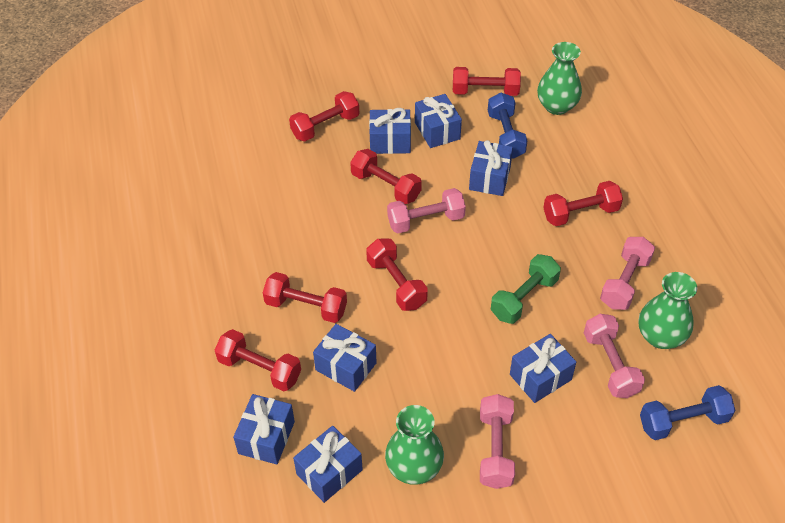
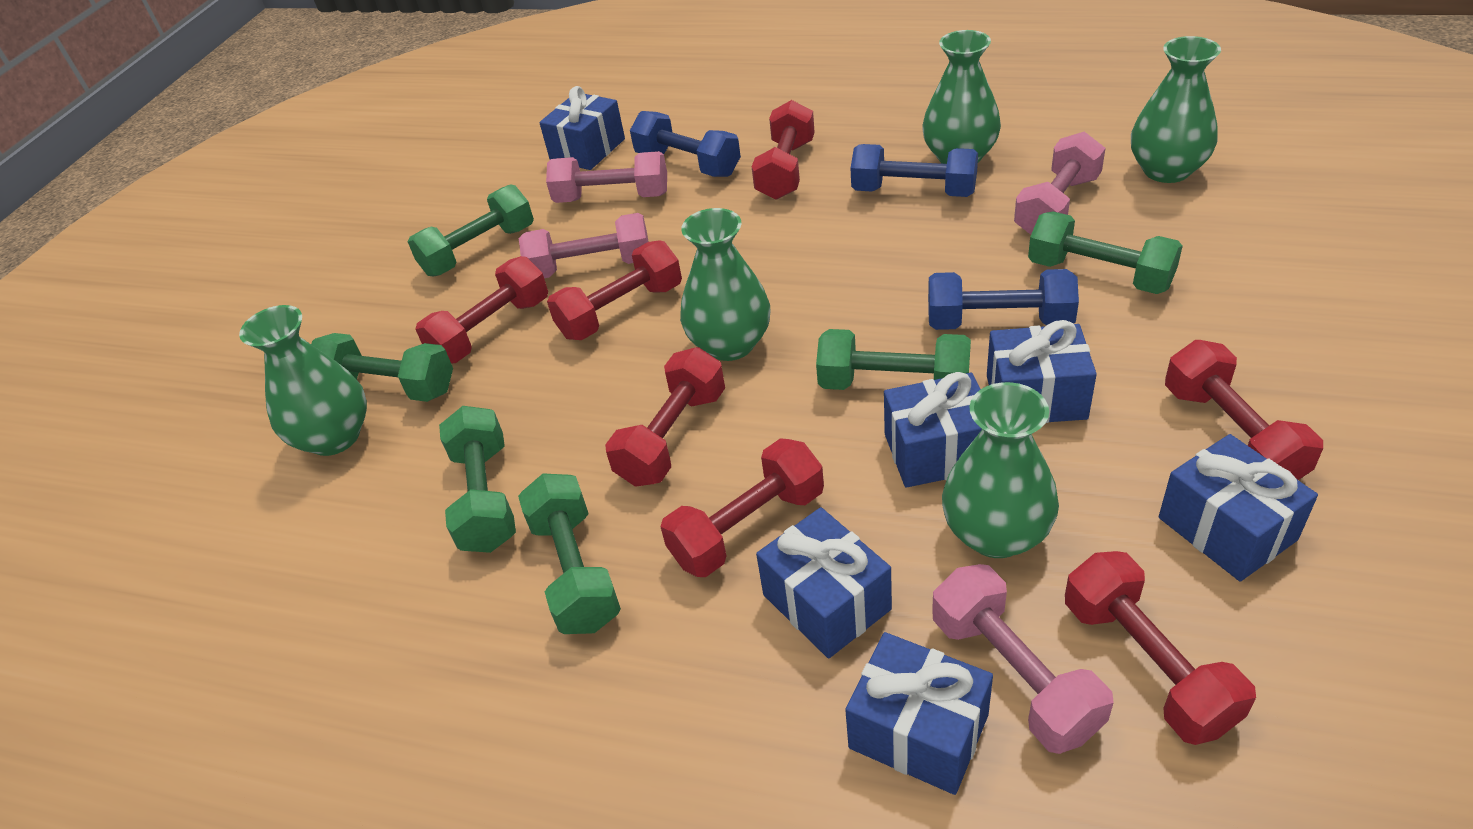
blue dumbbell: [488,93,527,159] [640,385,735,440] = 2 -> [630,111,741,177] [850,144,978,197] [928,269,1079,330] = 3
blue gift: [233,394,295,465] [293,426,363,503] [313,324,377,392] [369,108,411,154] [415,94,462,148] [469,140,513,196] [510,334,576,403] = 7 -> [539,86,625,170] [756,507,892,658] [845,632,993,795] [884,372,982,488] [987,320,1097,423] [1159,434,1318,582] = 6
green dumbbell: [491,254,561,324] = 1 -> [311,333,453,402] [408,184,534,276] [439,406,516,553] [518,474,621,634] [816,329,971,390] [1028,211,1183,294] = 6
green vase: [385,405,444,485] [537,42,582,115] [638,272,697,349] = 3 -> [239,305,367,456] [680,208,770,361] [922,30,1001,164] [942,382,1059,558] [1131,36,1221,183] = 5

